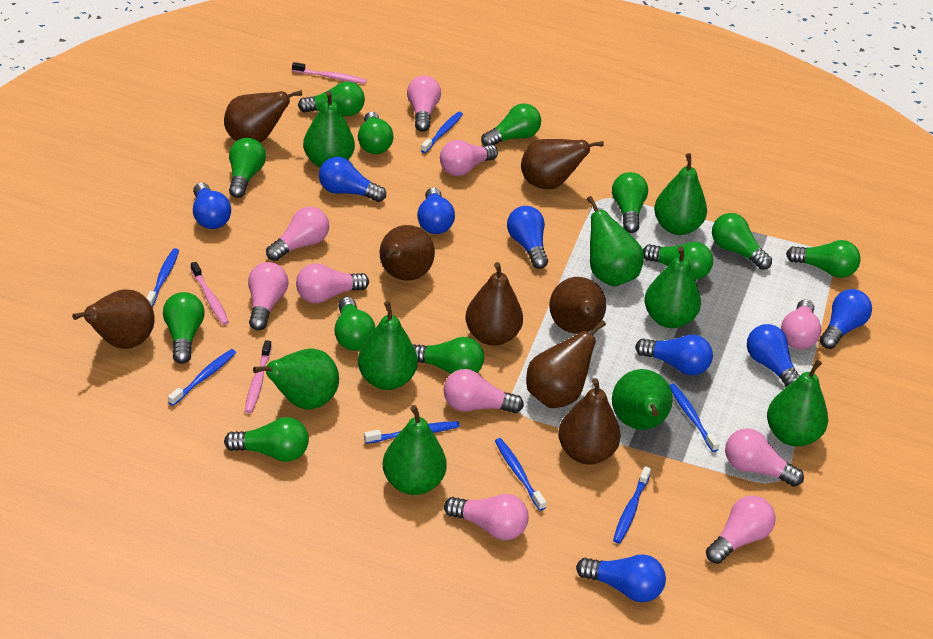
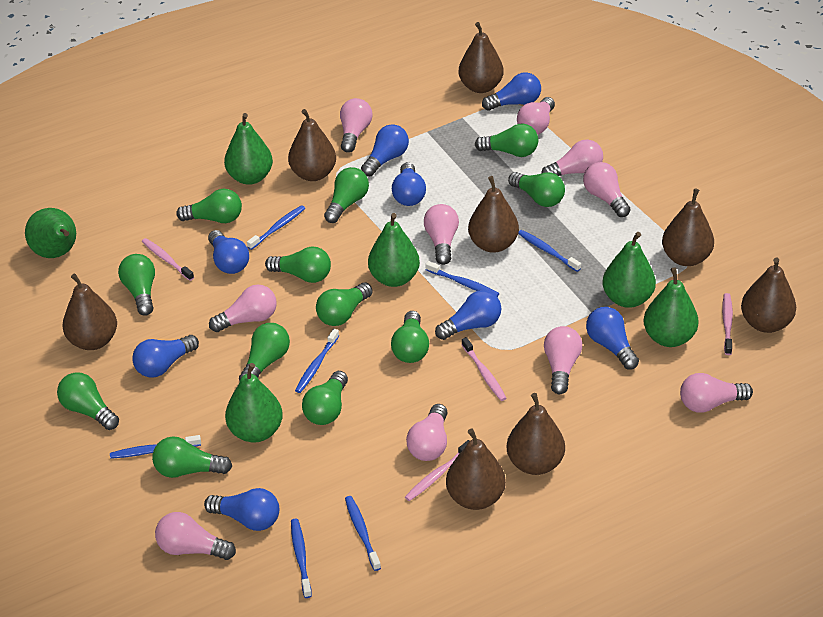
green pear: [253,349,339,410] [303,91,355,167] [358,301,418,390] [383,405,447,495] [587,196,644,286] [612,369,673,430] [644,246,701,328] [654,153,707,235] [767,360,828,447] = 9 -> [25,208,76,258] [224,113,273,185] [225,363,283,443] [368,213,420,287] [602,232,656,308] [644,268,699,347] = 6
pink toothbrush: [191,262,229,325] [245,340,272,413] [292,62,367,84] = 3 -> [142,238,194,281] [405,440,469,501] [461,337,507,401] [722,293,733,355] = 4

